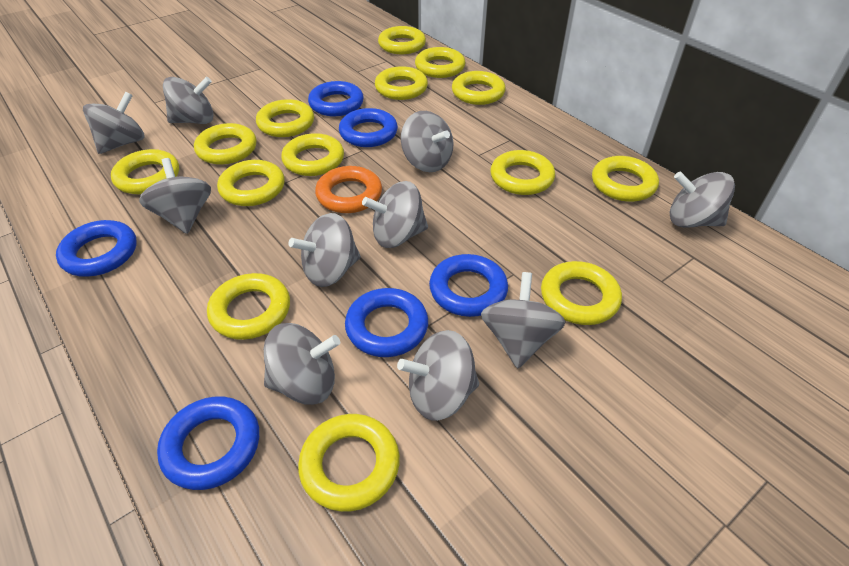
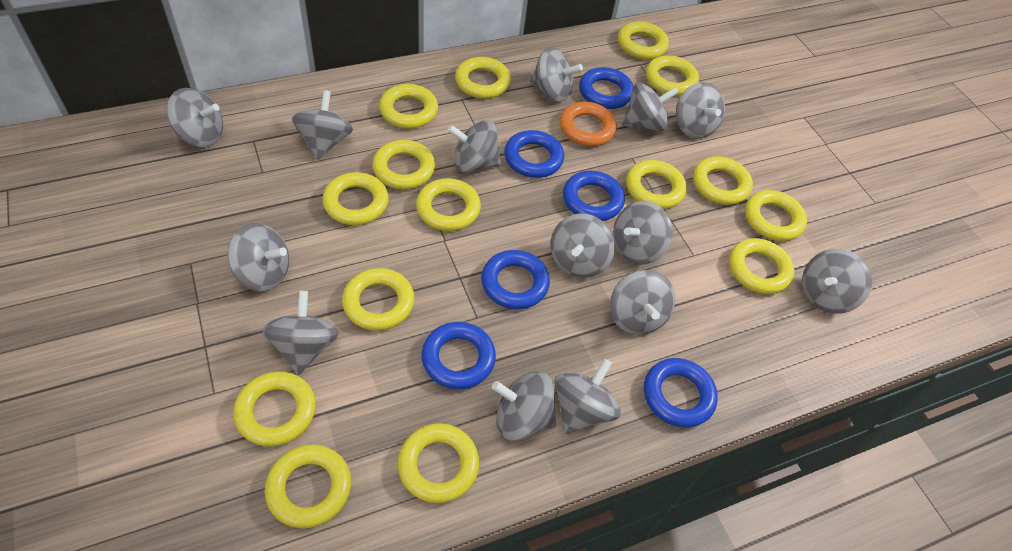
grey spinning top: [83,92,145,154] [139,158,211,234] [163,77,214,124] [264,323,340,405] [288,213,361,287] [362,181,428,248] [397,330,479,421] [401,111,453,172] [481,272,566,369] [670,171,735,228] = 10 -> [166,88,223,147] [227,223,289,292] [263,291,339,375] [292,90,353,160] [447,120,501,173] [492,371,556,441] [530,47,583,102] [550,214,615,278] [554,359,621,434] [610,270,675,335] [613,201,673,265] [622,83,679,131] [676,82,725,139] [802,249,872,314] = 14
yellow ring: [111,149,179,194] [194,123,257,165] [207,273,290,340] [217,160,285,206] [256,99,314,137] [281,133,344,176] [298,414,400,512] [375,66,428,100] [378,26,426,54] [415,47,465,78] [452,71,505,105] [490,150,555,195] [541,261,622,325] [592,156,659,202] = 14 -> [233,371,316,447] [264,444,351,528] [322,172,389,225] [342,268,415,331] [372,140,435,189] [379,84,438,129] [398,423,480,503] [416,178,481,231] [455,57,511,99] [618,21,669,59] [626,160,687,209] [646,55,699,96] [693,156,753,205] [729,238,795,294] [745,190,807,241] = 15

